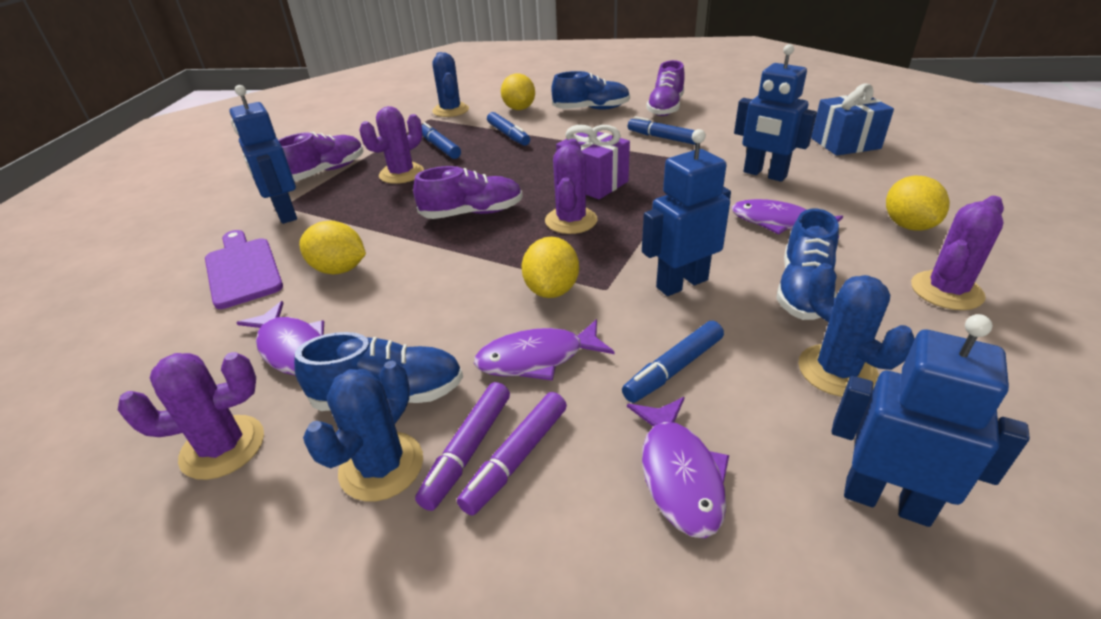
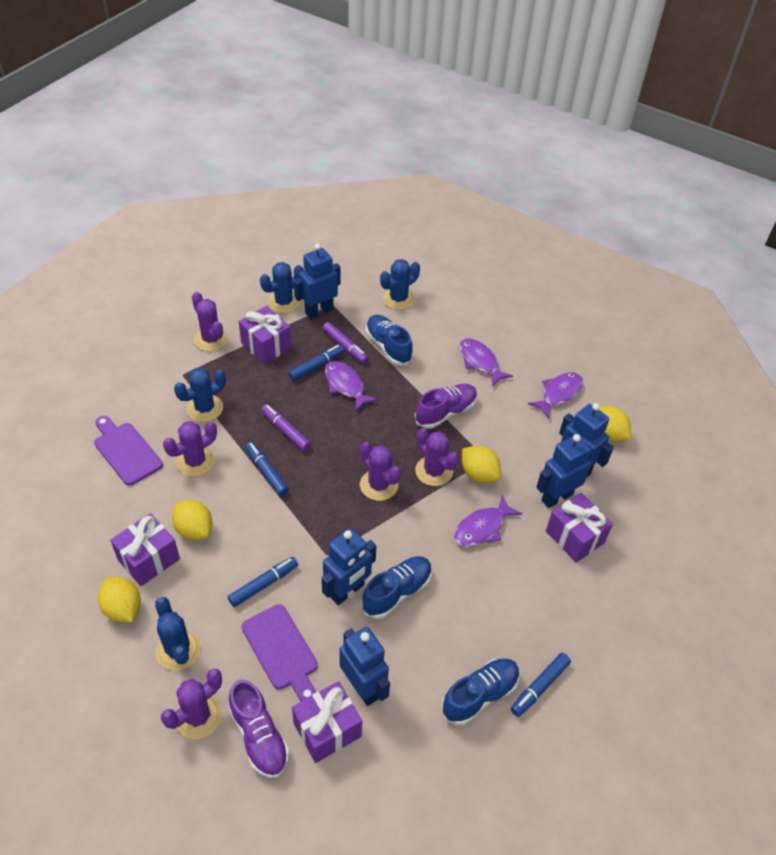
blue cactus: [303,361,423,501] [432,52,469,117] [798,263,915,397] = 3 -> [155,597,201,671] [174,368,226,422] [260,262,304,313] [380,259,420,310] = 4
blue gift: [811,84,894,156] = 1 -> none = 0
blue robot: [229,85,297,224] [642,129,731,296] [734,44,817,182] [831,314,1030,527] = 4 -> [294,243,341,319] [322,528,377,605] [339,627,390,706] [536,434,592,508] [559,403,614,478] = 5
purple cactus: [118,352,264,480] [359,106,424,184] [545,139,597,234] [911,196,1004,310] = 4 -> [161,669,222,739] [163,421,217,477] [192,292,228,351] [360,442,402,501] [415,428,459,486] = 5
purple cutting board: [205,230,283,309] = 1 -> [94,416,163,485] [242,604,318,701] = 2
purple gift: [556,125,630,199] = 1 -> [110,513,180,586] [239,306,291,364] [292,681,362,763] [546,493,613,562] = 4
purple shoe: [278,132,363,181] [413,166,523,219] [646,60,685,116] = 3 -> [228,679,289,778] [415,384,477,429] = 2

